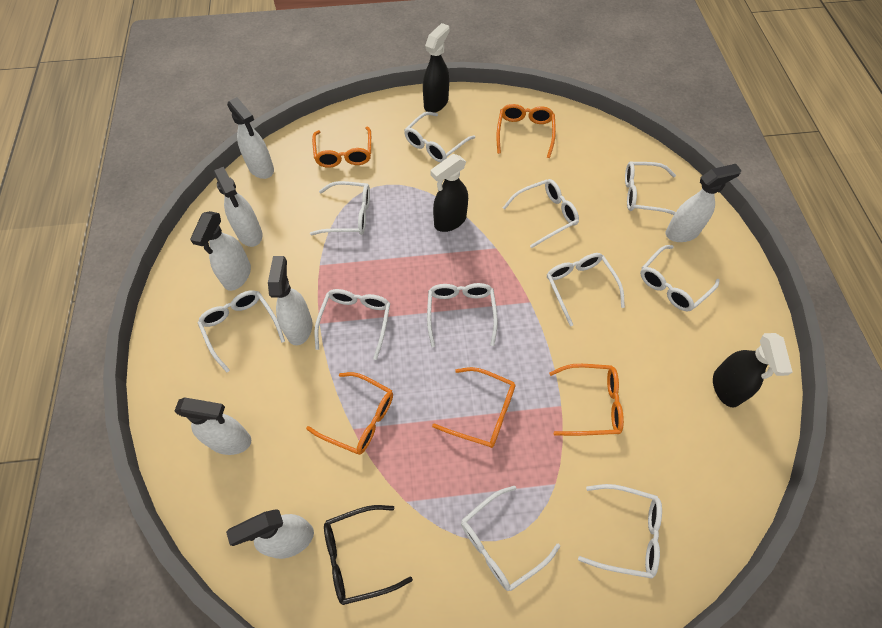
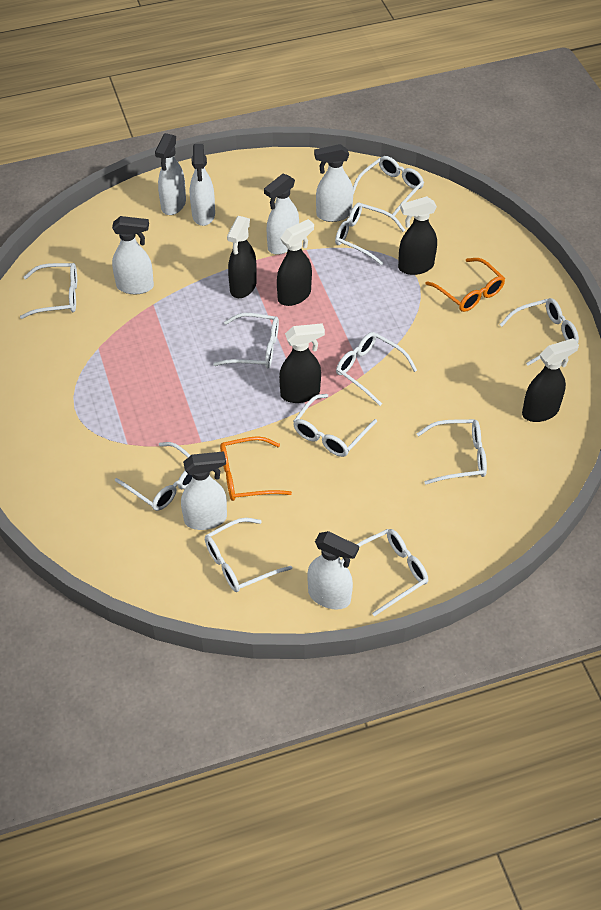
black glasses: [324,505,413,605] = 1 -> none = 0
black spray bottle: [423,23,450,113] [430,154,468,232] [713,333,792,408] = 3 -> [227,216,257,298] [277,219,314,306] [279,323,325,403] [398,196,437,275] [522,338,579,422] = 5
orange glasses: [306,372,393,455] [312,126,371,168] [432,367,515,448] [496,104,556,158] [549,364,624,436] = 5 -> [220,436,292,501] [425,258,505,312] = 2

